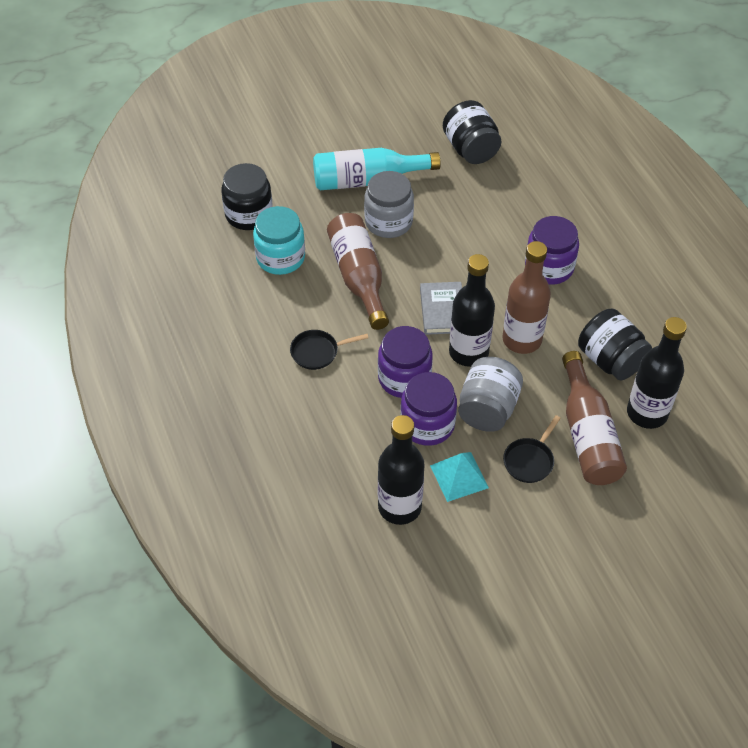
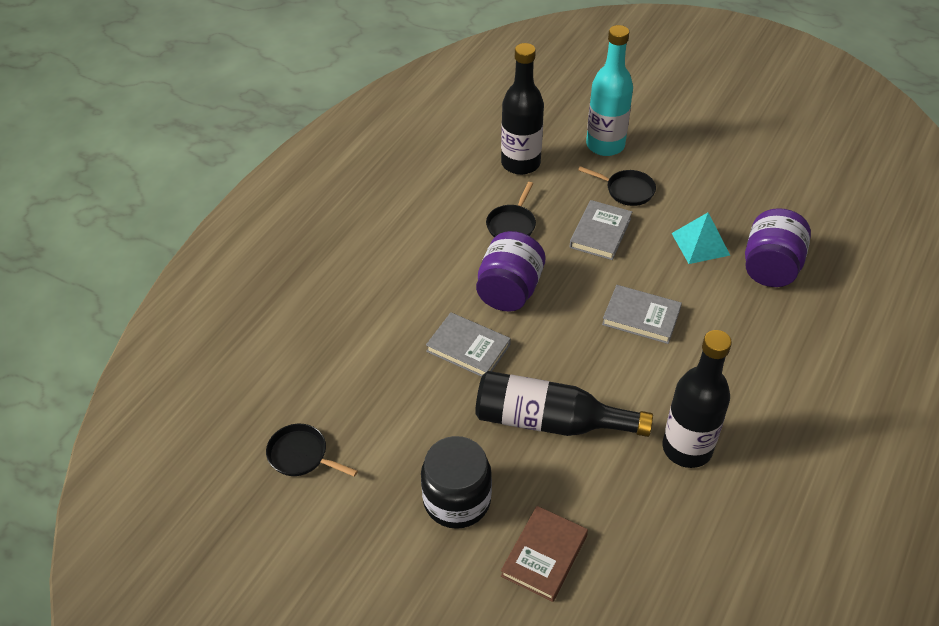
black jar: [221,163,272,230] [443,100,501,164] [578,309,652,381] = 3 -> [421,436,492,529] = 1
black pan: [290,330,368,370] [503,415,561,483] = 2 -> [266,424,358,477] [486,182,536,237] [578,166,656,206] = 3
brown book: none = 0 -> [501,506,588,602] = 1
brown bottle: [327,213,389,330] [502,241,551,354] [562,351,627,485] = 3 -> none = 0
grey book: [420,282,462,335] = 1 -> [426,312,511,377] [570,200,632,260] [602,285,682,344] = 3
grey jar: [364,171,414,238] [458,357,523,432] = 2 -> none = 0
purple jar: [378,326,433,398] [400,372,457,446] [525,216,579,285] = 3 -> [476,231,545,312] [745,208,811,287] = 2
turquoise jar: [253,206,305,275] = 1 -> none = 0

